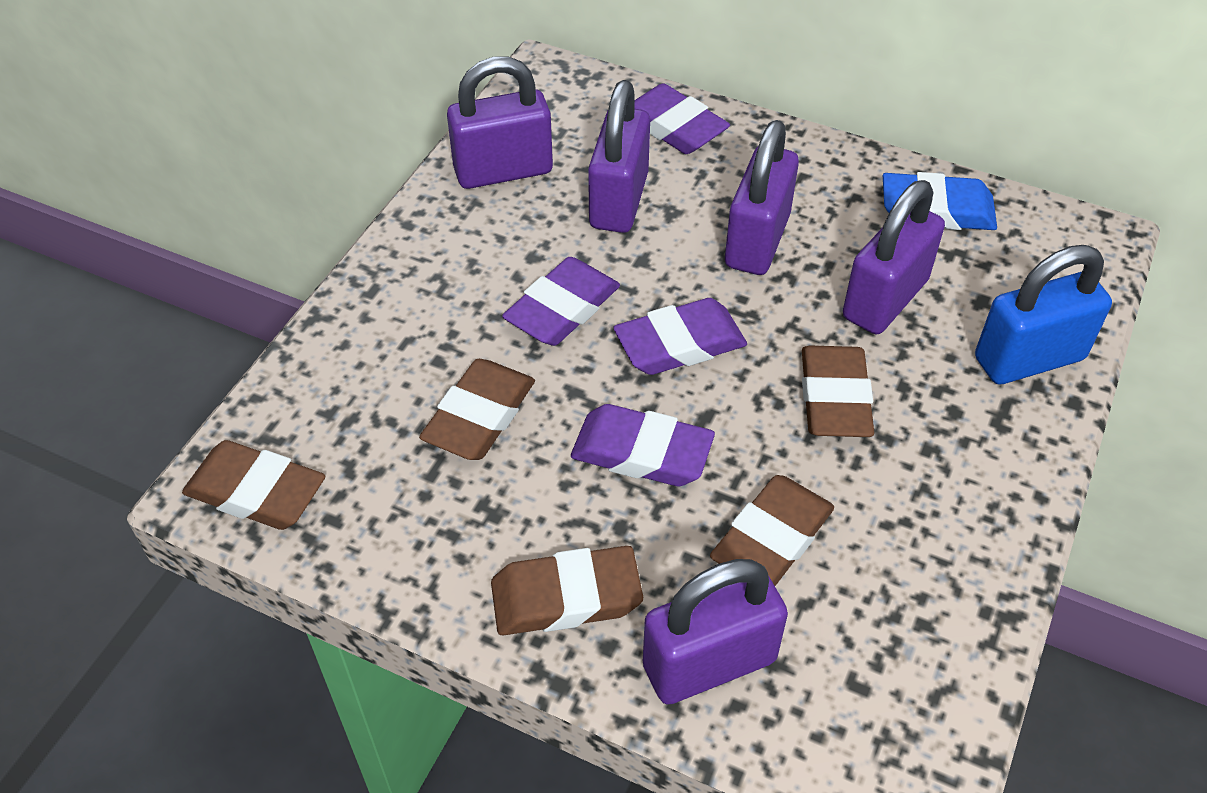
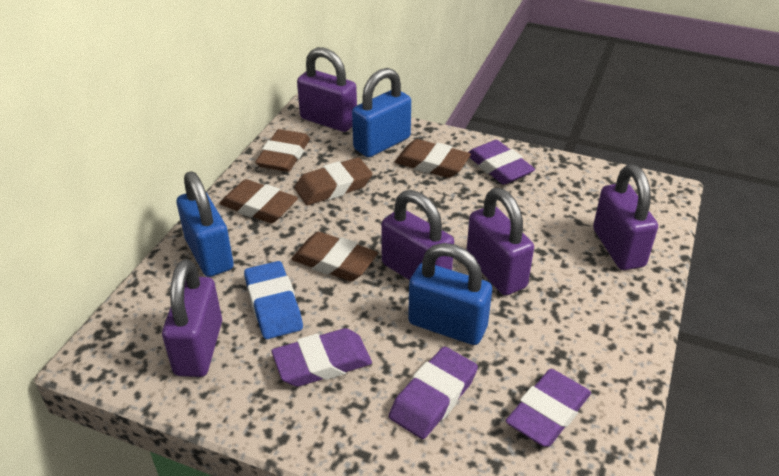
blue padlock: [975,245,1112,385] = 1 -> [177,171,234,277] [352,68,411,157] [408,243,492,345] = 3

